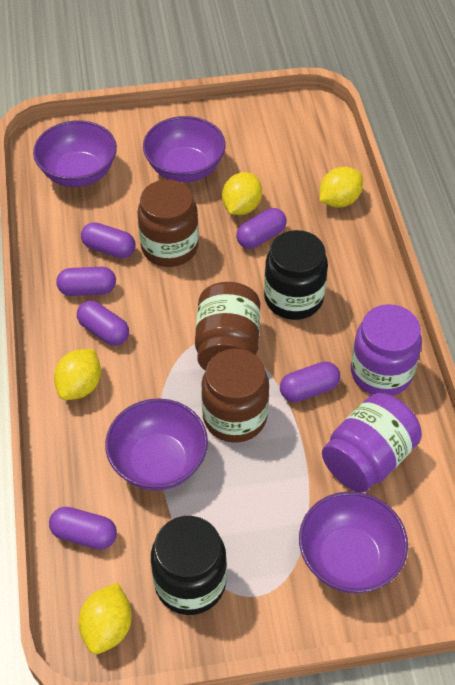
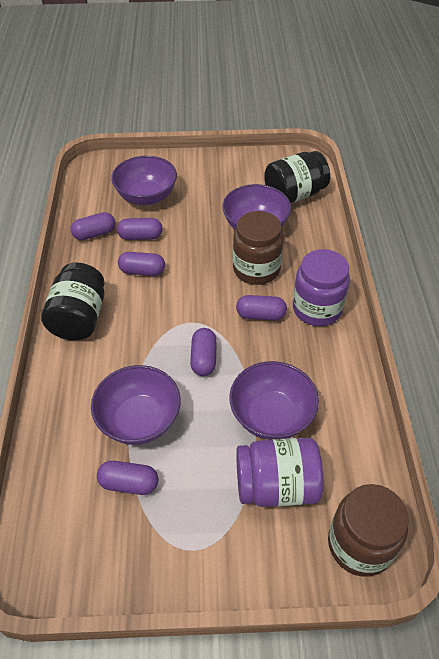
brown jar: [137,180,199,267] [195,282,260,371] [201,349,269,443] = 3 -> [233,211,284,285] [328,484,409,577] = 2
yellow lemon: [54,349,101,400] [78,583,132,654] [222,172,262,215] [319,167,363,208] = 4 -> none = 0

